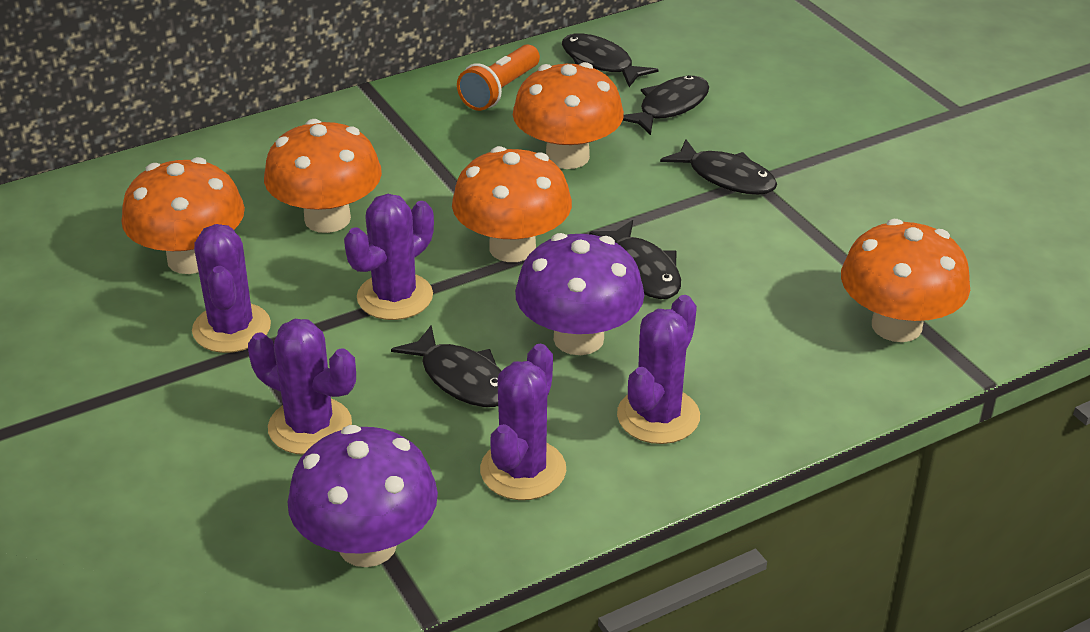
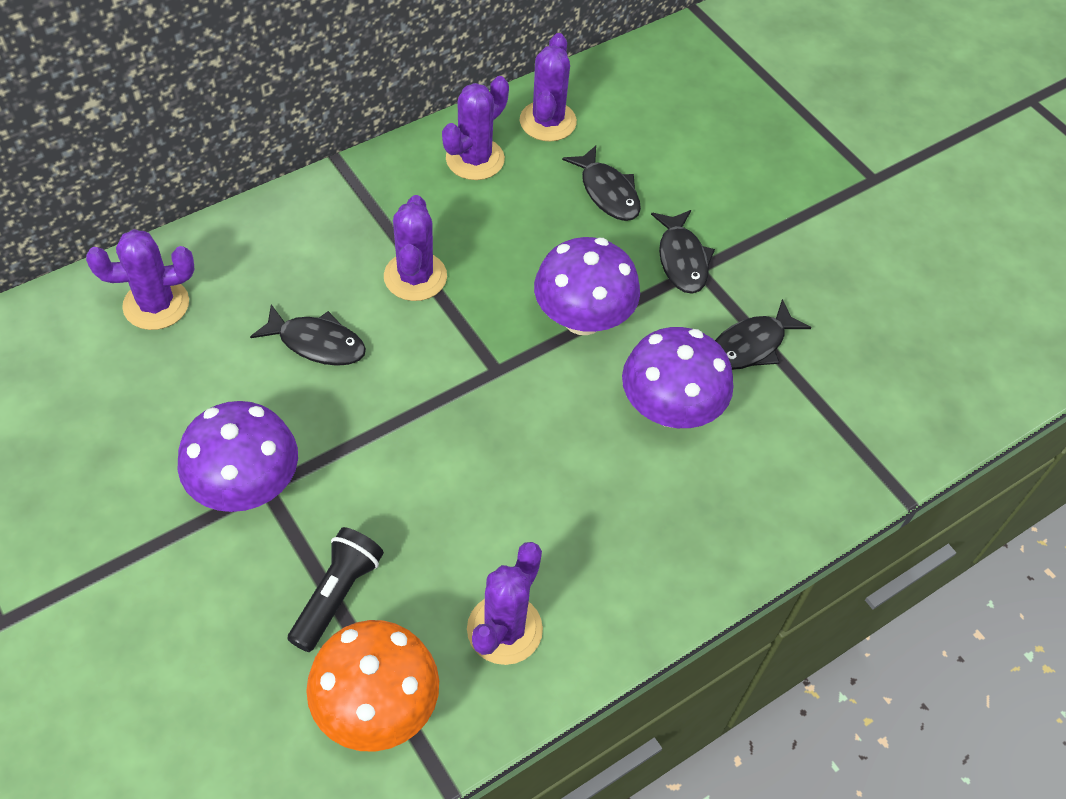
black fish: [391,325,501,407] [562,34,658,87] [589,220,681,299] [622,75,709,135] [660,139,777,195] = 5 -> [250,304,366,366] [562,145,641,221] [651,210,715,294] [715,299,811,370] = 4
black flashlight: none = 0 -> [287,527,384,652] = 1
orange flashlight: [457,44,540,111] = 1 -> none = 0
orange mushroom: [121,157,245,274] [264,119,382,233] [452,146,572,262] [513,62,624,169] [841,219,970,342] = 5 -> [306,620,439,752] = 1
purple mushroom: [287,425,438,567] [515,233,644,355] = 2 -> [178,401,298,512] [534,237,640,335] [622,327,733,428] = 3

